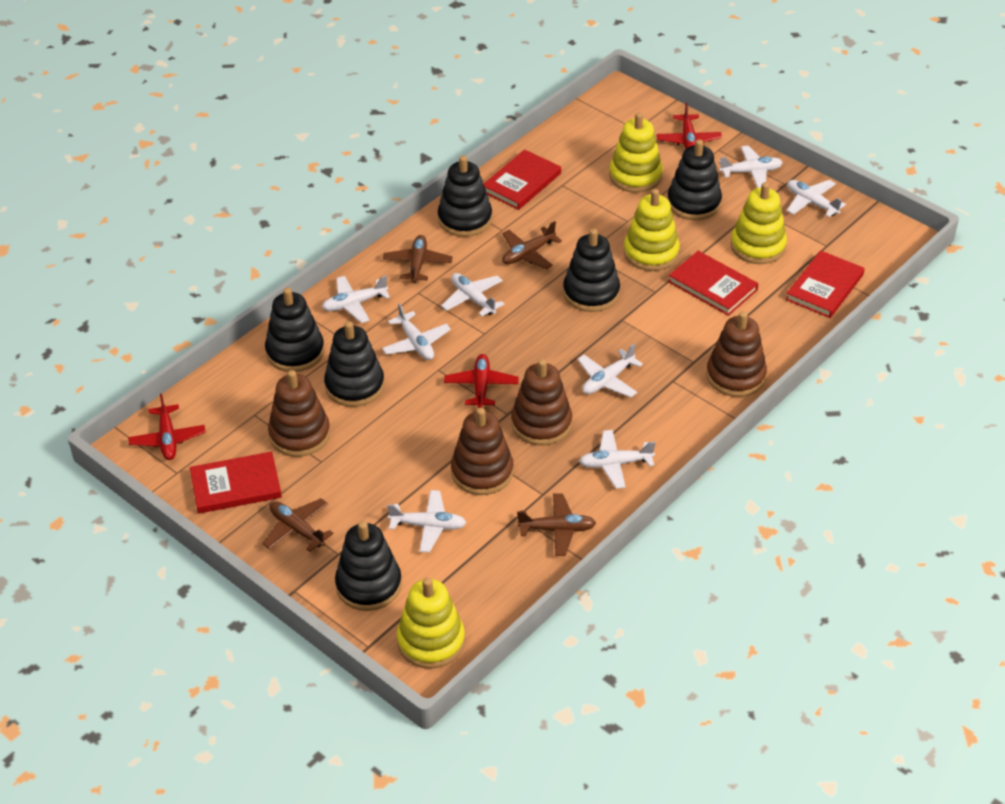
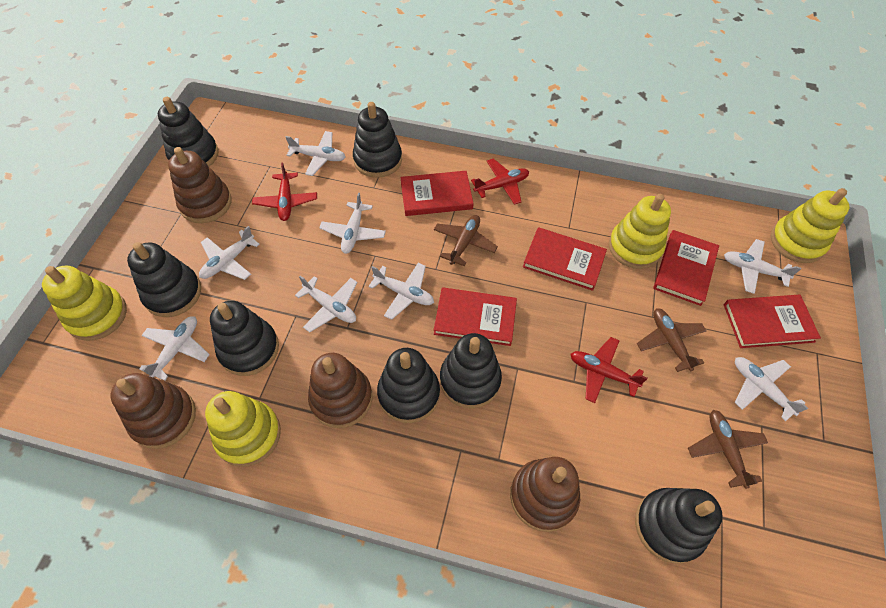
black stacking toy: [265,288,324,372] [324,321,385,407] [335,521,402,611] [438,156,492,237] [563,229,620,312] [668,139,722,220] = 6 -> [127,242,201,317] [158,97,218,167] [210,301,279,376] [353,102,402,178] [377,348,440,423] [440,333,502,409] [635,488,723,564] = 7
brown plane: [262,498,334,552] [383,235,453,283] [502,221,562,269] [517,493,596,556] = 4 -> [434,215,498,266] [637,308,706,372] [688,410,768,489] = 3
red book: [190,451,282,514] [483,149,561,210] [668,251,758,316] [786,250,865,318] = 4 -> [400,171,474,216] [434,287,517,346] [523,227,607,291] [653,230,719,306] [724,295,821,348] = 5

